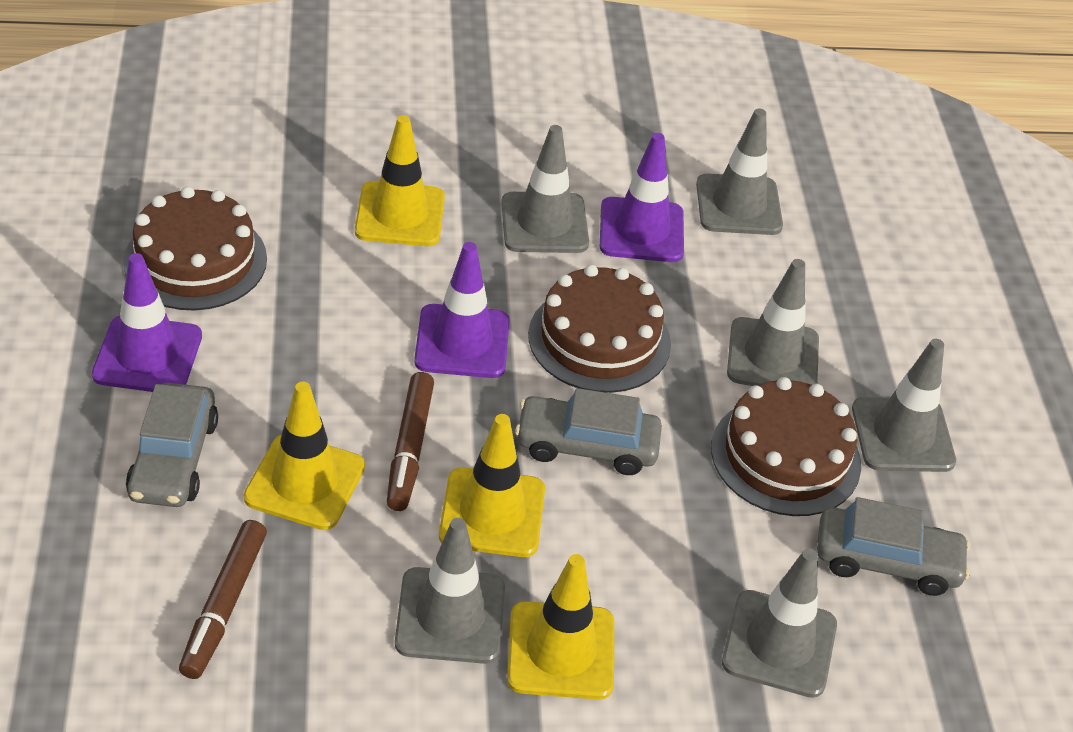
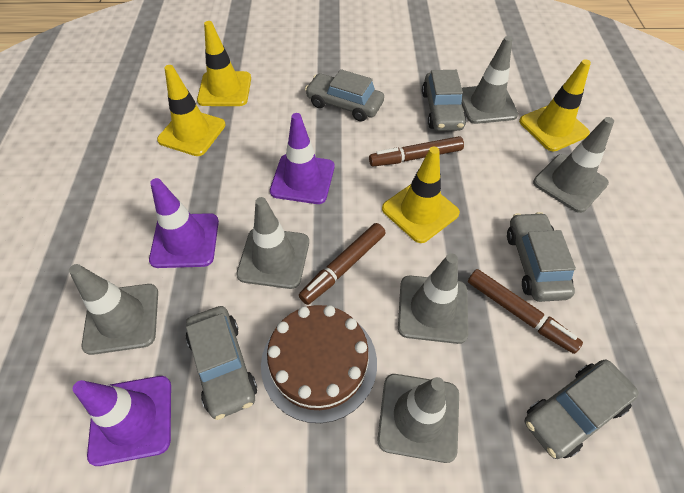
brown cake: [123,186,267,311] [528,264,671,393] [711,377,861,516] = 3 -> [261,305,377,423] = 1
brown marker: [179,520,267,679] [387,372,434,511] = 2 -> [299,223,386,305] [369,136,464,166] [468,269,583,354] = 3
grey car: [126,383,218,507] [515,388,662,475] [817,497,970,596] = 3 -> [186,306,257,420] [305,69,384,122] [422,70,467,131] [507,212,576,302] [525,360,639,459] = 5

